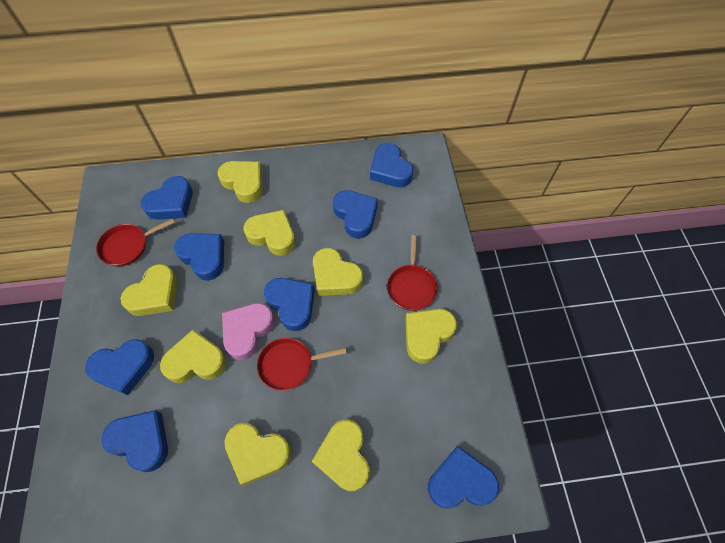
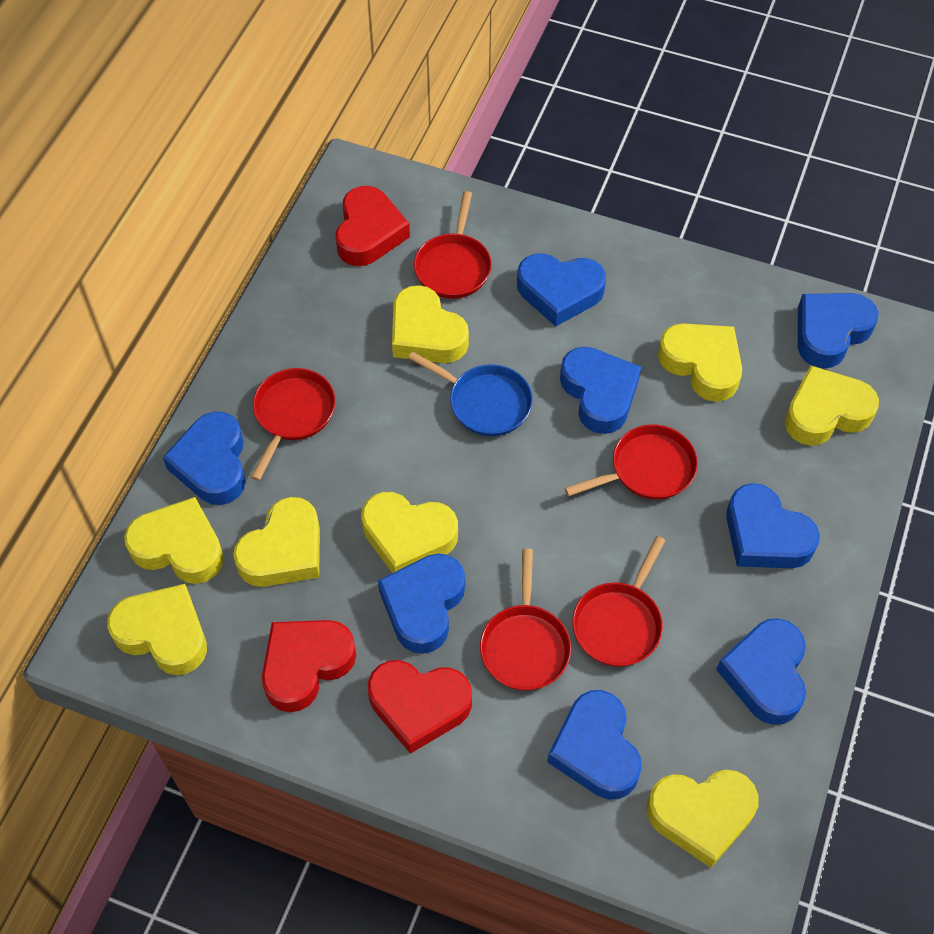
blue pan: none = 0 -> [408,351,533,436] = 1
pink heart: [222,303,275,360] = 1 -> none = 0
red heart: none = 0 -> [262,620,356,712] [336,186,410,266] [368,660,472,754] = 3
red pan: [96,218,175,266] [257,338,347,391] [387,235,438,311] = 3 -> [251,368,336,481] [414,191,492,299] [480,549,571,691] [565,424,698,500] [572,536,665,667] = 5

